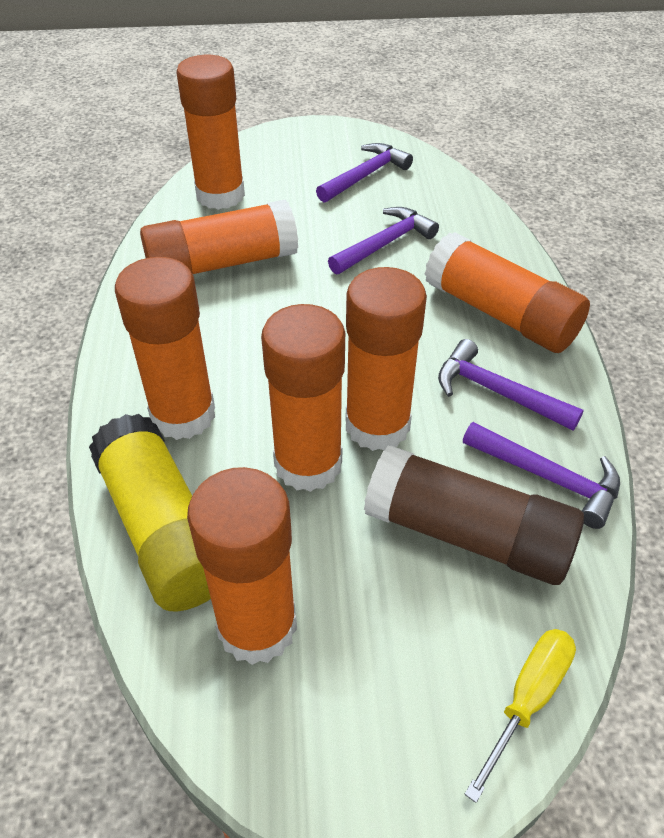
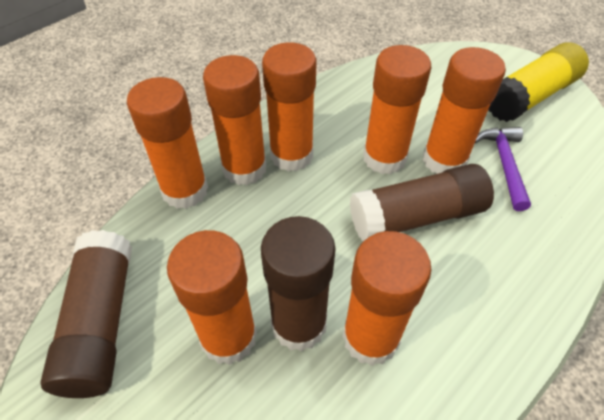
brown glue stick: [364,446,584,585] = 1 -> [40,230,132,398] [261,216,336,351] [350,164,494,242] = 3
purple hammer: [316,143,413,203] [328,207,439,274] [438,339,584,431] [463,422,620,529] = 4 -> [475,127,531,211] = 1
yellow screwdriver: [464,629,576,803] = 1 -> none = 0

